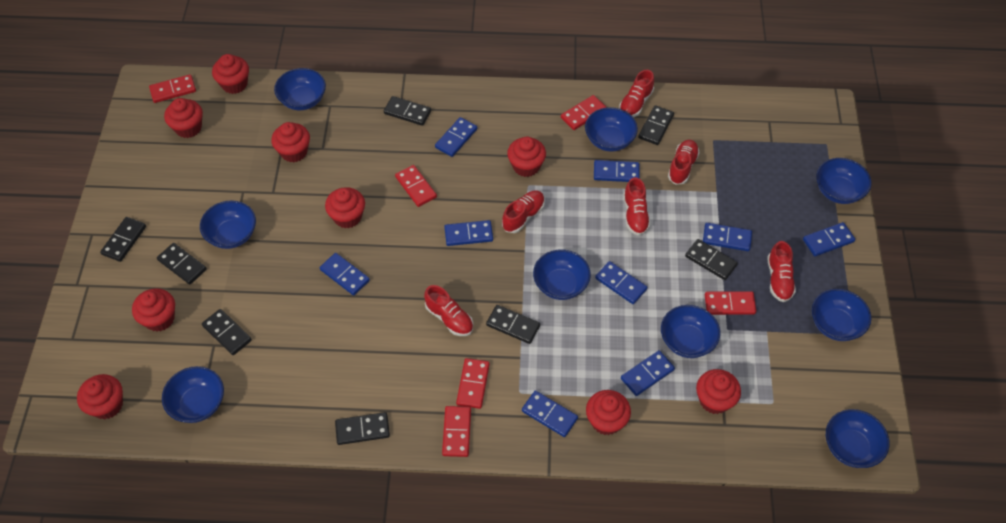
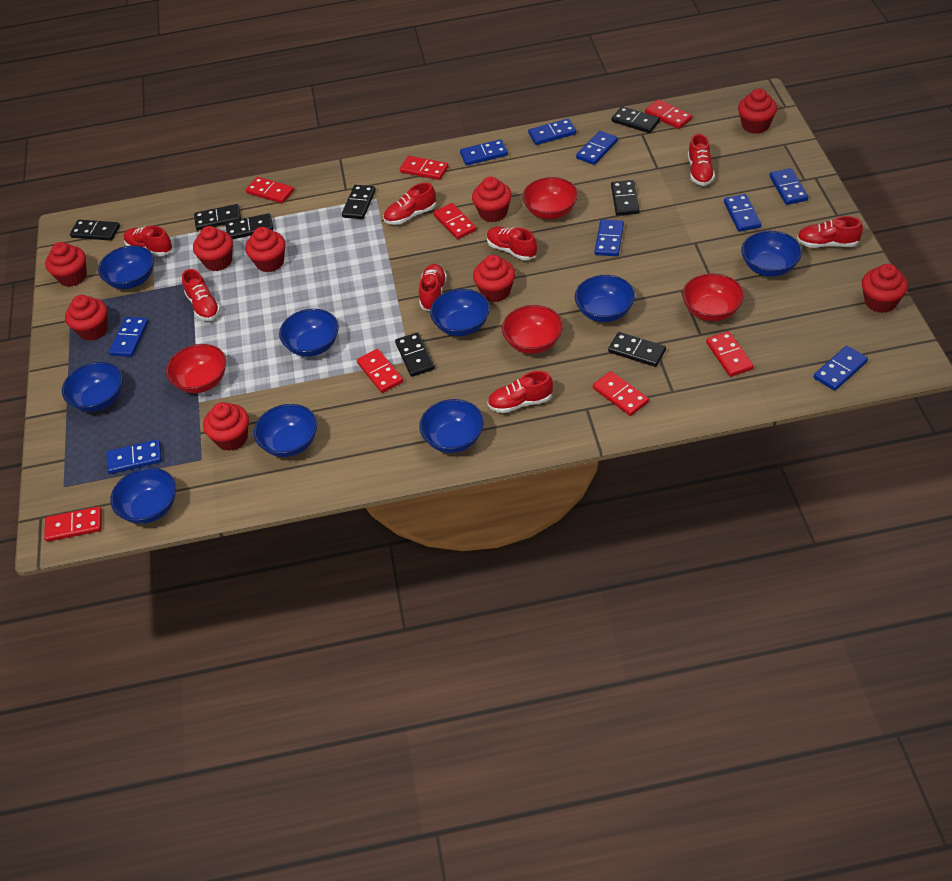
red bowl: none = 0 -> [166,344,226,393] [502,305,563,354] [522,177,578,219] [682,273,744,321] = 4
red domino: [149,74,196,103] [395,165,437,207] [442,406,471,457] [456,358,490,409] [561,95,607,130] [705,291,756,315] = 6 -> [44,506,102,542] [246,177,294,203] [357,349,403,393] [400,156,449,180] [433,203,476,239] [593,371,649,416] [645,99,692,129] [706,331,754,377] = 8
red shoe: [424,285,473,336] [502,190,545,233] [619,70,654,118] [623,177,650,236] [668,140,700,185] [767,241,796,302] = 6 -> [124,226,173,256] [182,269,221,321] [384,183,436,225] [419,264,447,311] [487,227,537,260] [487,371,553,413] [688,134,715,186] [797,216,863,248] = 8

